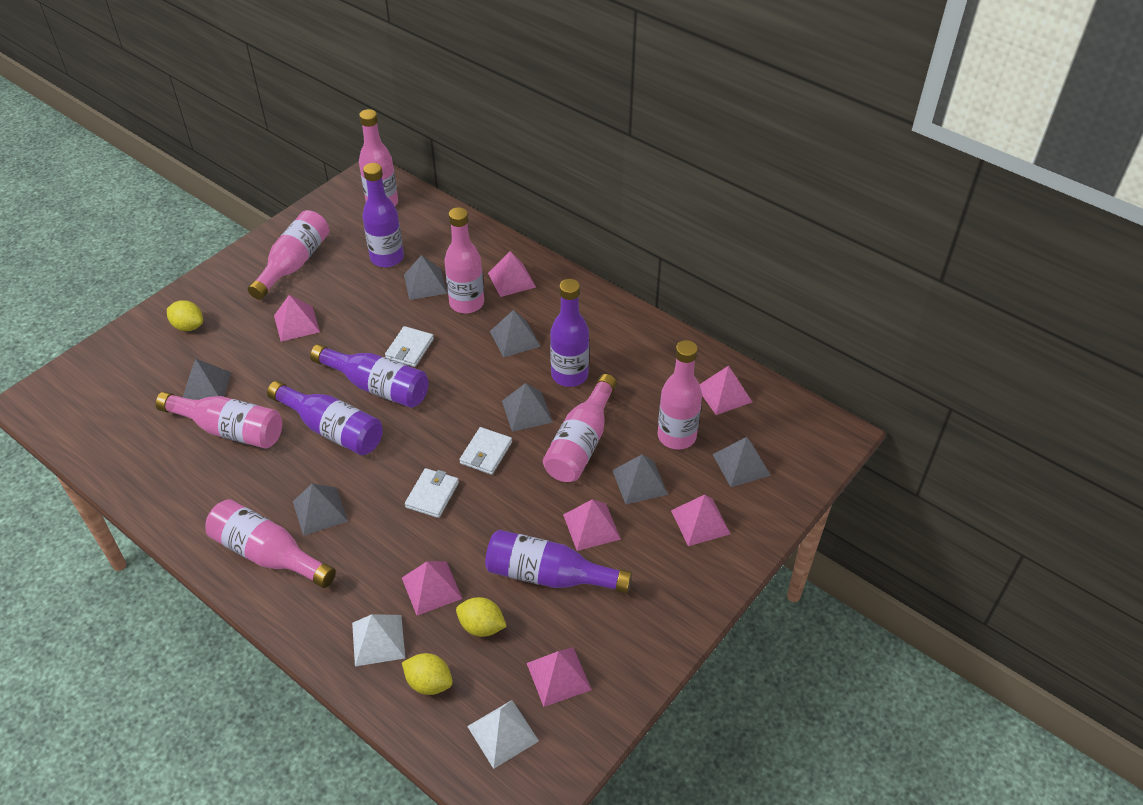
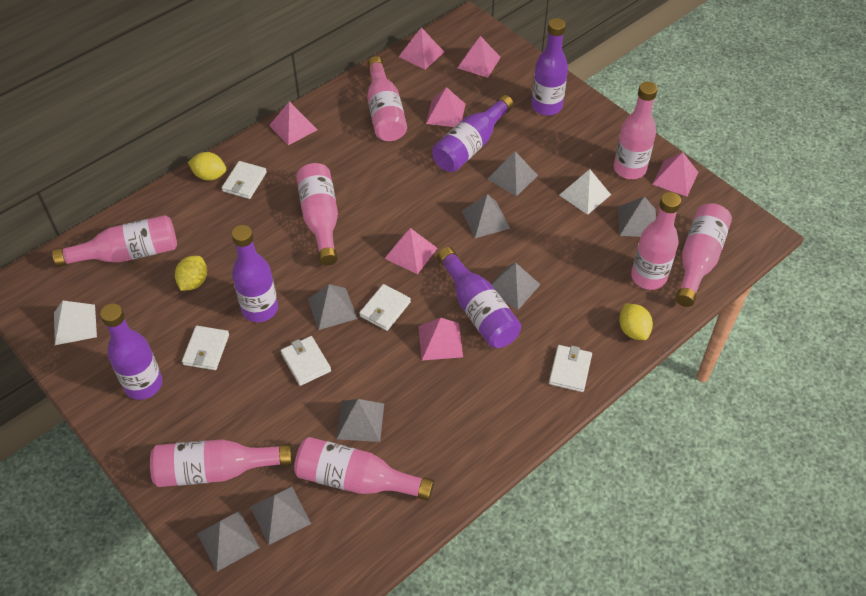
grey pyramid: [183,359,231,400] [293,484,348,536] [404,255,447,300] [490,310,541,358] [502,383,553,432] [612,454,668,504] [712,437,771,487] = 7 -> [197,511,260,572] [250,487,311,545] [308,284,358,330] [336,399,384,442] [462,194,510,238] [488,151,538,197] [491,263,541,310] [618,197,656,237] = 8
pink bottle: [156,392,282,449] [205,499,336,588] [248,210,329,300] [359,109,398,206] [444,207,484,313] [543,374,617,482] [658,340,702,449] = 7 -> [52,215,177,267] [150,439,292,487] [294,437,434,501] [296,163,338,266] [367,56,407,141] [614,82,658,179] [631,192,681,290] [676,204,732,307] = 8
white wallet: [385,326,434,367] [405,468,459,518] [459,427,512,475] = 3 -> [182,326,229,370] [222,161,267,199] [281,336,331,386] [359,284,411,331] [549,345,592,392] = 5

